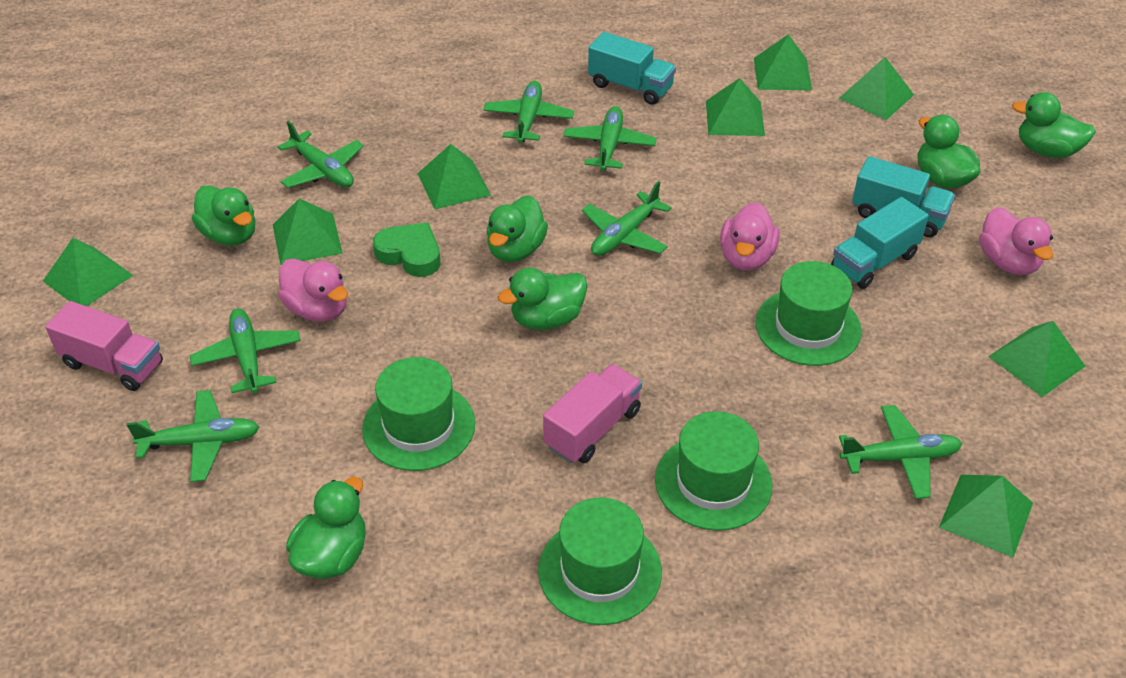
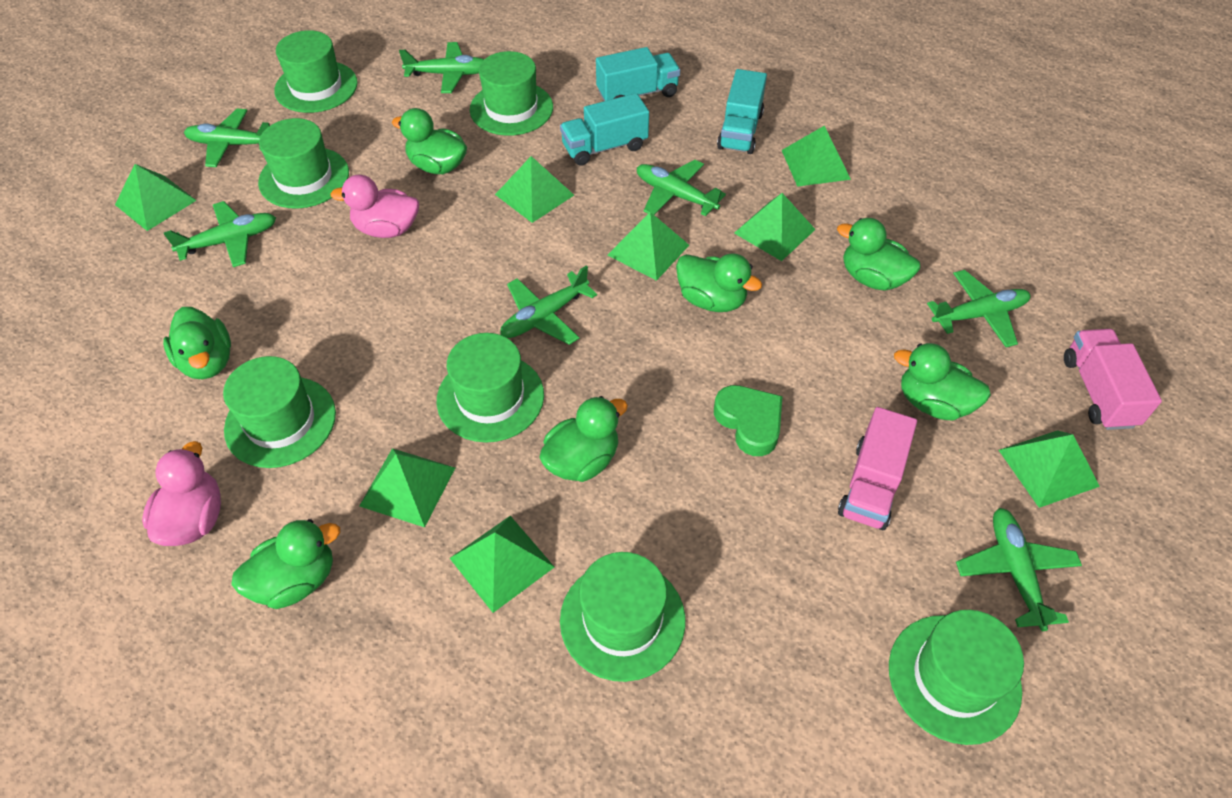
green duck: [192,185,255,246] [286,477,366,579] [486,196,548,262] [498,268,587,330] [917,115,980,189] [1012,92,1096,158] = 6 -> [163,307,231,379] [231,519,340,609] [392,108,467,174] [539,396,628,482] [676,253,762,312] [837,218,920,291] [894,343,991,421] = 7
green hat: [362,357,475,471] [538,497,662,625] [655,411,772,531] [756,261,862,366] = 4 -> [223,356,336,468] [258,118,349,209] [274,30,358,113] [437,333,544,443] [470,51,553,136] [560,552,686,682] [889,610,1024,745] = 7
pink duck: [278,258,348,322] [720,202,779,271] [979,207,1053,275] = 3 -> [142,441,221,546] [330,175,419,238] = 2

